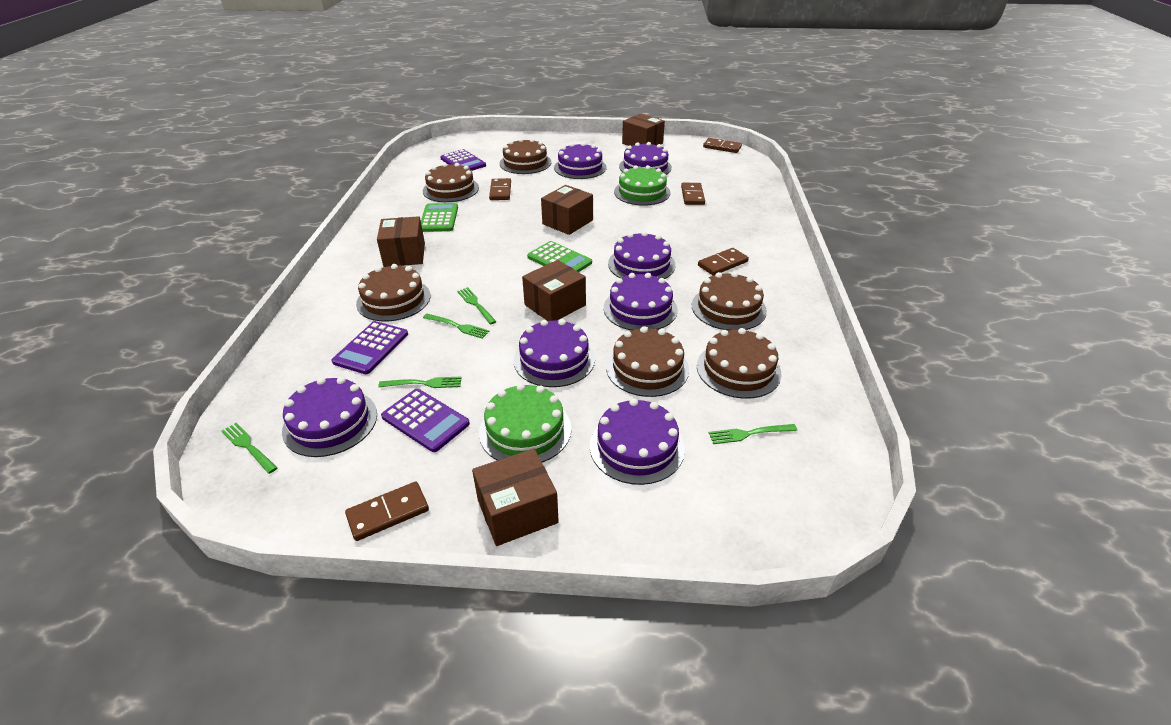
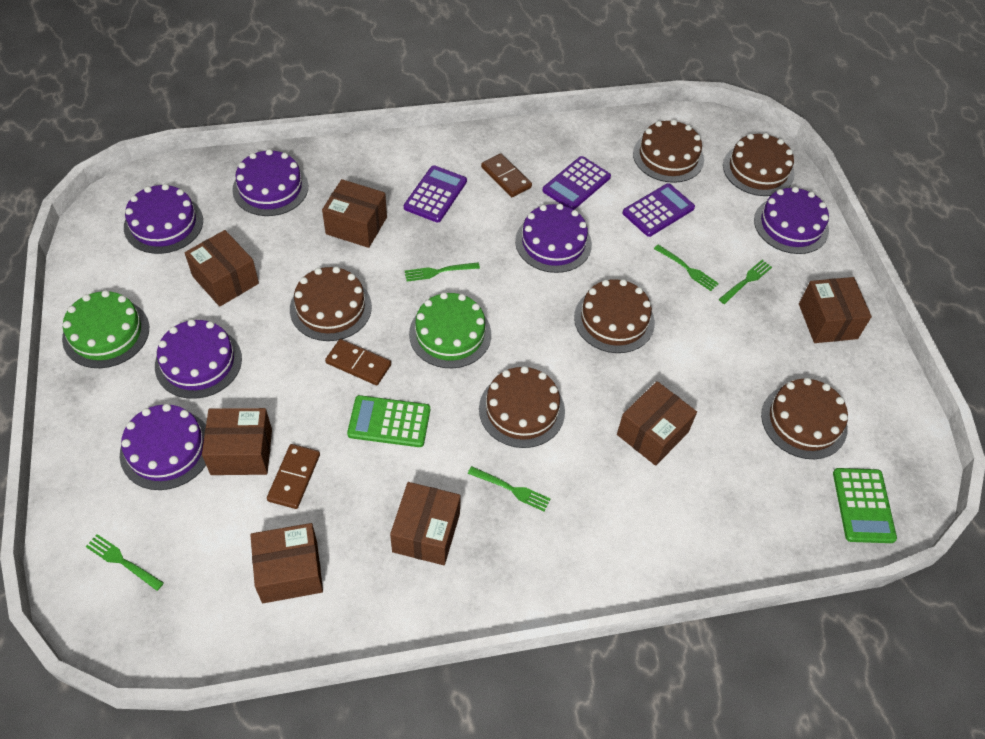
brown box: [377,216,425,267] [472,448,559,546] [522,260,586,321] [541,185,593,235] [622,114,665,146] = 5 -> [185,230,259,307] [202,408,272,475] [250,523,323,603] [322,179,387,248] [390,482,461,565] [617,381,697,466] [799,277,872,343] = 7
brown domino: [345,481,429,541] [489,178,511,200] [681,183,705,205] [698,248,749,275] [703,138,742,153] = 5 -> [267,444,320,509] [325,339,391,385] [481,153,532,197] = 3
purple cake: [282,377,377,457] [514,319,595,387] [554,142,606,179] [590,398,685,485] [604,273,678,331] [608,231,675,279] [619,142,672,175] = 7 -> [120,404,206,490] [124,184,203,254] [155,319,242,399] [232,149,308,216] [515,204,592,273] [754,187,829,254] = 6

